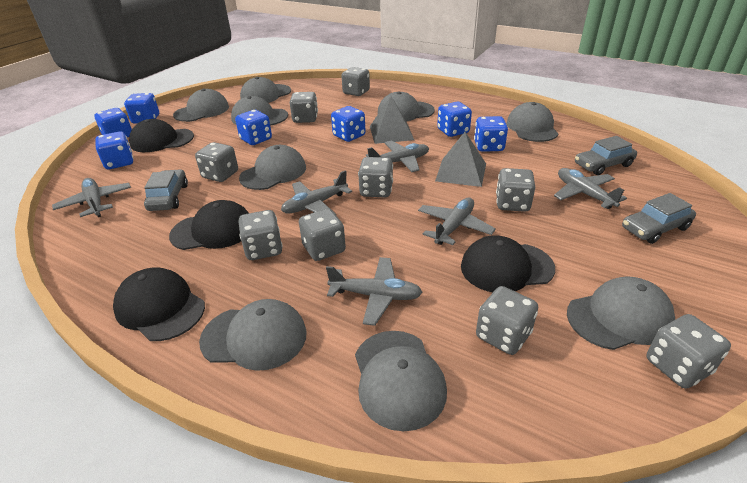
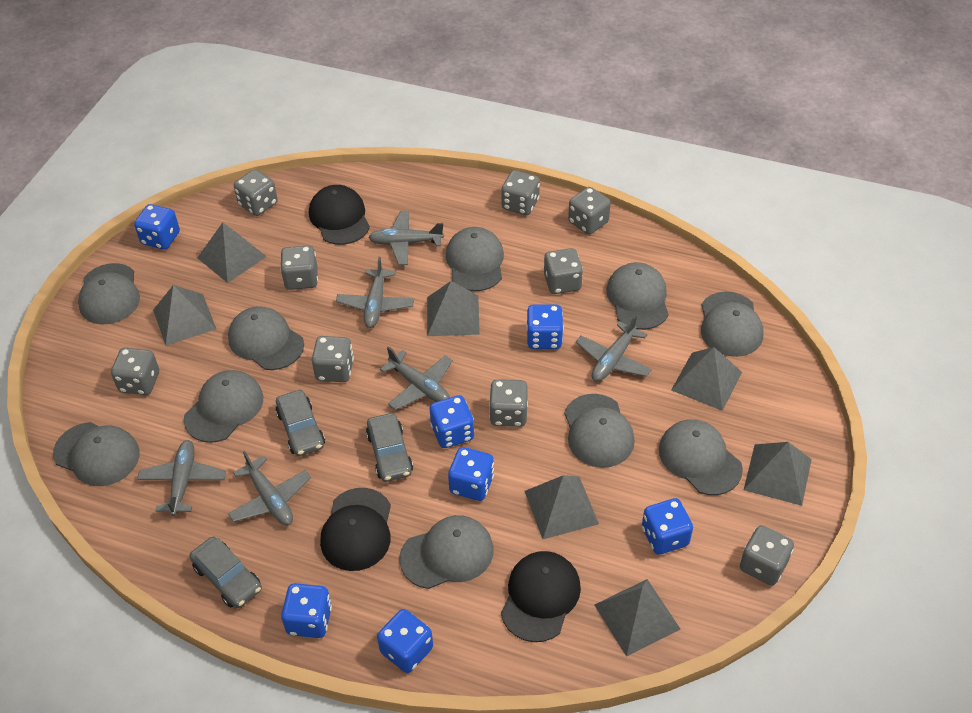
black cap: [113,267,205,341] [129,119,194,152] [169,200,249,250] [461,235,555,292] = 4 -> [309,185,370,245] [320,488,391,571] [501,551,581,642] = 3
grey cap: [173,89,229,122] [199,299,307,371] [231,96,288,125] [239,145,306,190] [240,77,291,103] [355,331,447,431] [378,91,435,121] [506,102,558,142] [567,276,675,350] = 9 -> [53,422,140,486] [78,263,140,324] [184,370,263,443] [228,306,304,370] [399,515,493,589] [446,227,504,291] [564,394,635,468] [606,262,669,330] [659,419,743,495] [701,292,763,357] = 10
grey pyramid: [370,96,414,144] [435,132,486,187] = 2 -> [153,285,216,346] [197,222,267,283] [427,281,480,336] [525,475,599,539] [594,579,680,657] [671,347,742,411] [744,442,812,506] = 7

